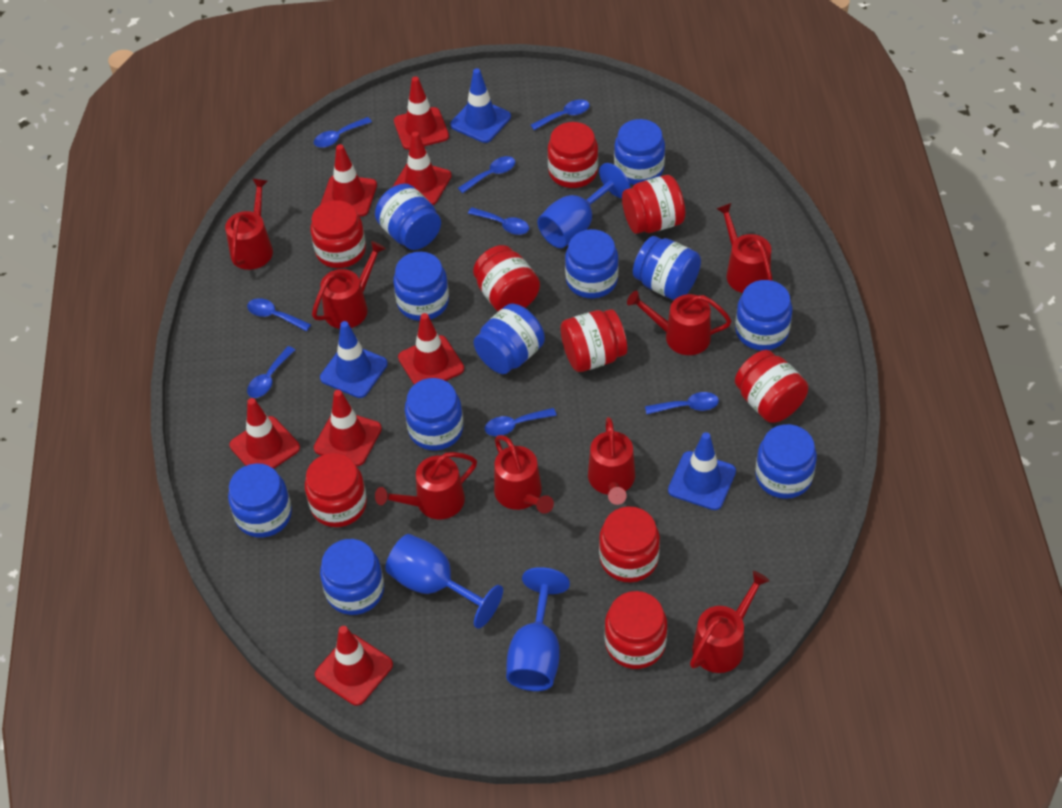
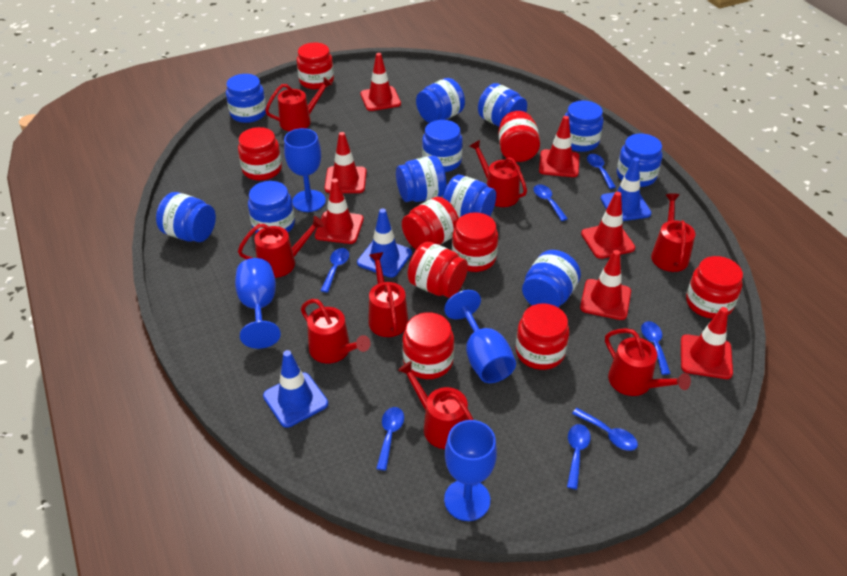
blue goblet: [385,534,503,629] [506,567,570,691] [537,163,630,248] = 3 -> [235,258,281,349] [284,128,326,212] [444,290,516,383] [444,420,497,521] = 4
blue spoon: [247,298,311,331] [247,346,295,398] [314,117,372,148] [458,156,515,193] [468,207,529,235] [485,408,557,436] [531,99,590,130] [645,392,719,414] = 8 -> [320,248,349,293] [376,407,404,471] [533,184,568,221] [567,424,591,489] [572,408,638,451] [587,154,616,189] [641,321,671,375] = 7

